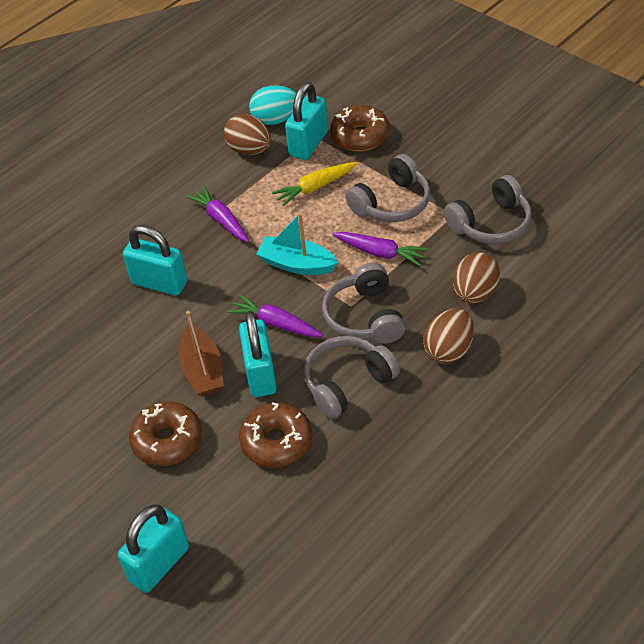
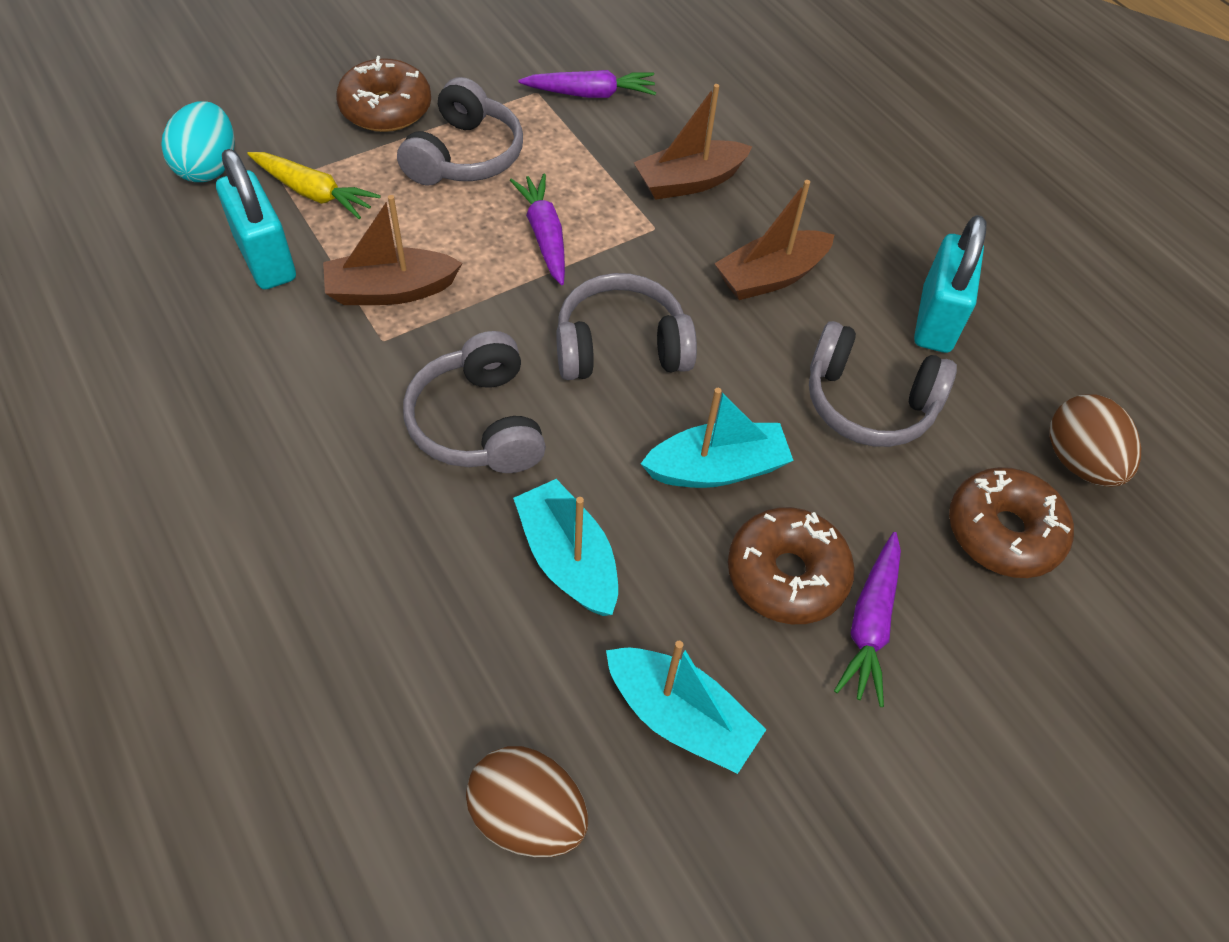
brown boat: [178,311,224,397] = 1 -> [323,195,462,305] [634,84,752,200] [714,180,834,300] = 3
brown egg: [224,114,271,155] [423,308,474,364] [453,252,500,304] = 3 -> [466,746,588,857] [1050,394,1141,487] = 2
turquoise boat: [256,213,338,275] = 1 -> [513,479,618,616] [606,641,767,774] [641,388,794,488] = 3
turquoise padlock: [118,505,189,593] [123,225,187,296] [239,311,277,397] [285,82,328,160] = 4 -> [216,149,296,290] [914,215,986,353] = 2

